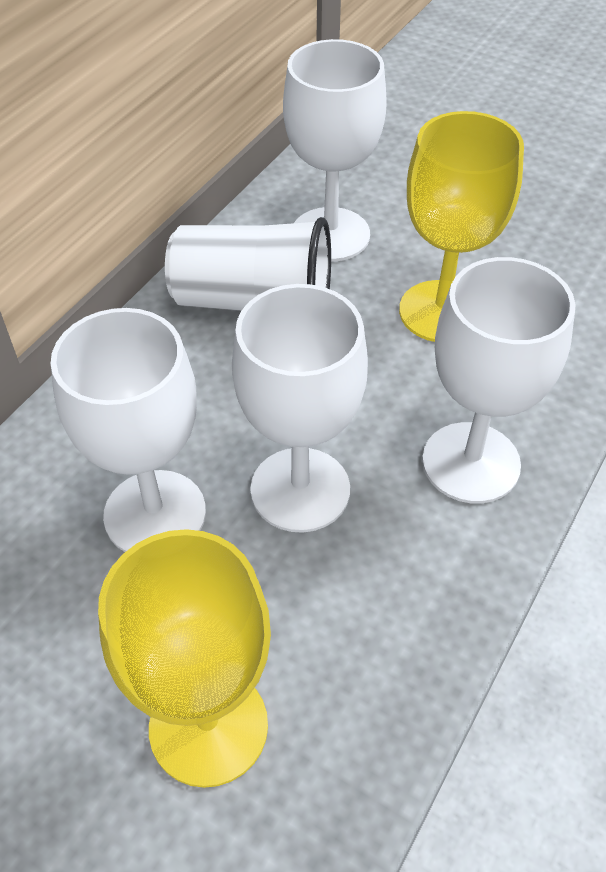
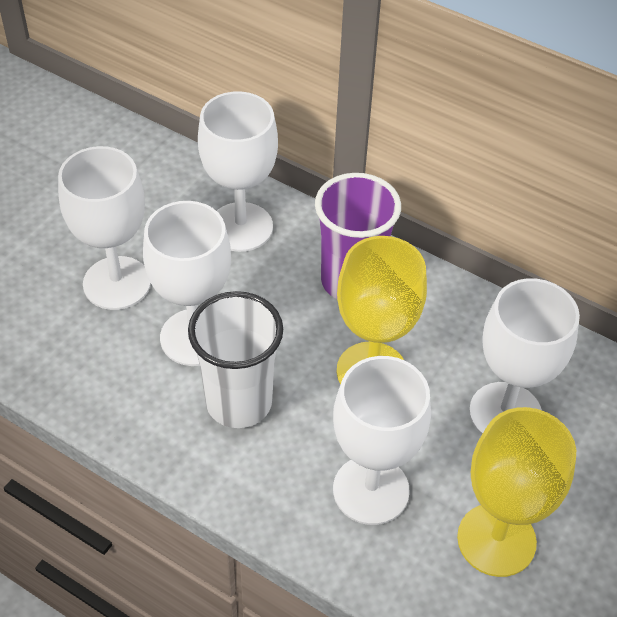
purple cup: none = 0 -> [315,173,401,299] = 1
white goblet: [51,308,206,552] [232,284,368,533] [283,39,387,262] [422,257,576,504] = 4 -> [58,146,151,310] [143,201,231,366] [198,91,278,252] [333,356,431,525] [469,278,580,434] = 5

